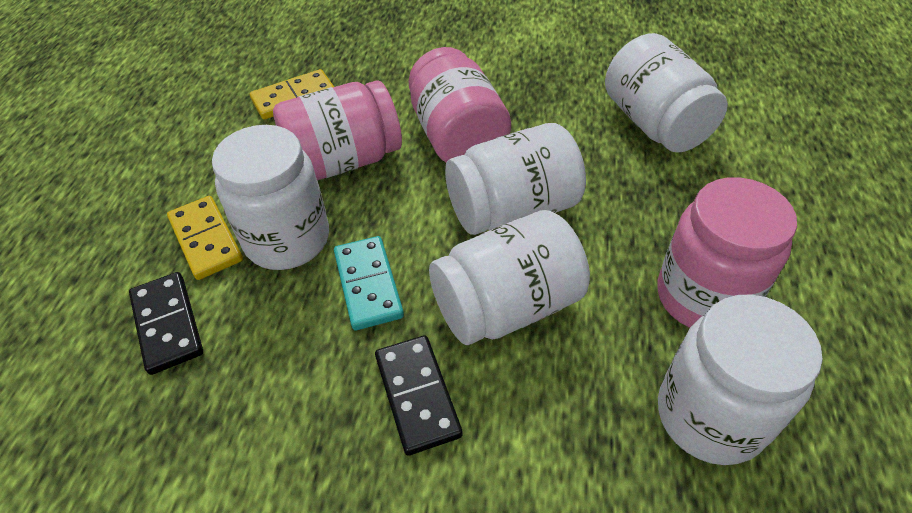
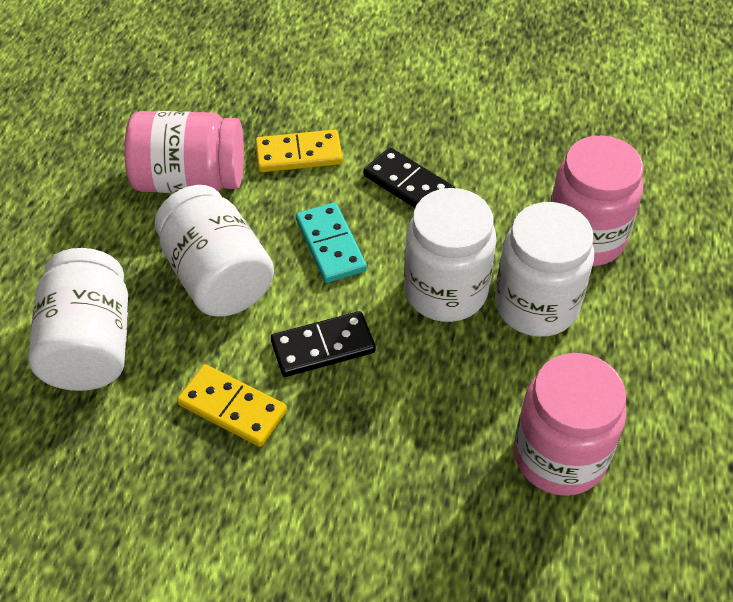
white jar: [212,125,329,270] [429,210,590,345] [445,123,586,235] [605,33,728,153] [658,295,822,465] = 5 -> [28,248,128,391] [155,185,274,317] [404,188,496,322] [495,202,594,337] = 4

